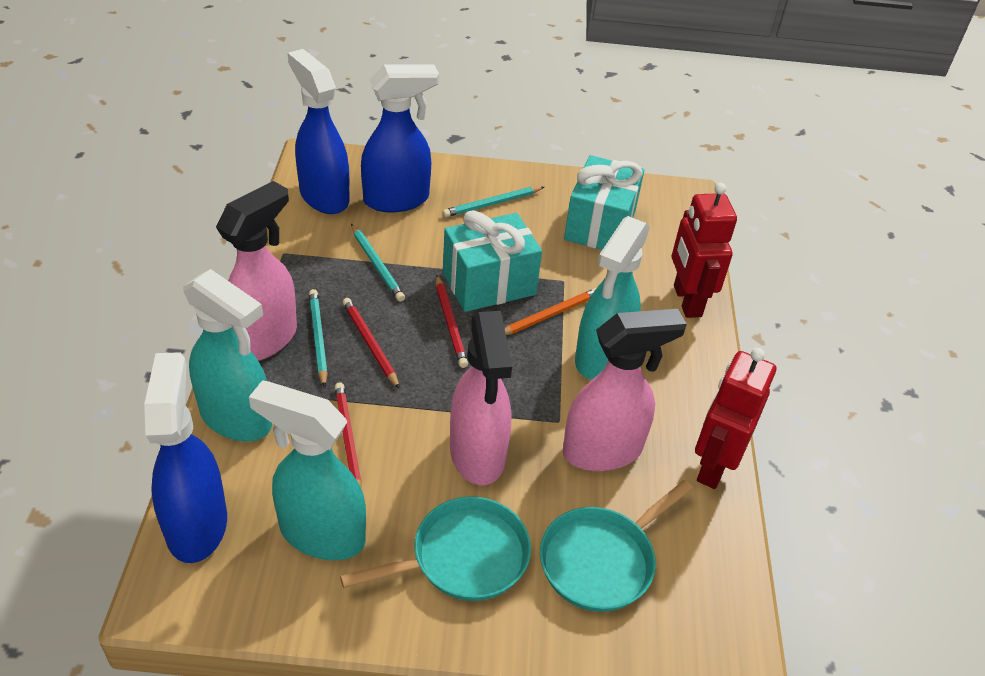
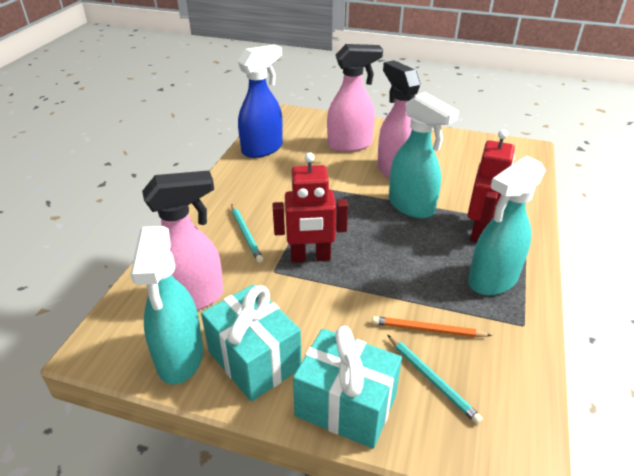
blue spray bottle: [144,352,227,563] [288,49,350,214] [361,65,439,212] = 3 -> [238,45,283,158] = 1
red pencil: [335,382,362,487] [343,298,400,389] [436,275,468,368] = 3 -> none = 0
turquoise pan: [340,496,531,601] [540,480,693,612] = 2 -> none = 0
turquoise pencil: [309,289,328,388] [351,224,405,302] [442,186,544,217] = 3 -> [231,204,263,263] [388,335,483,424] = 2

